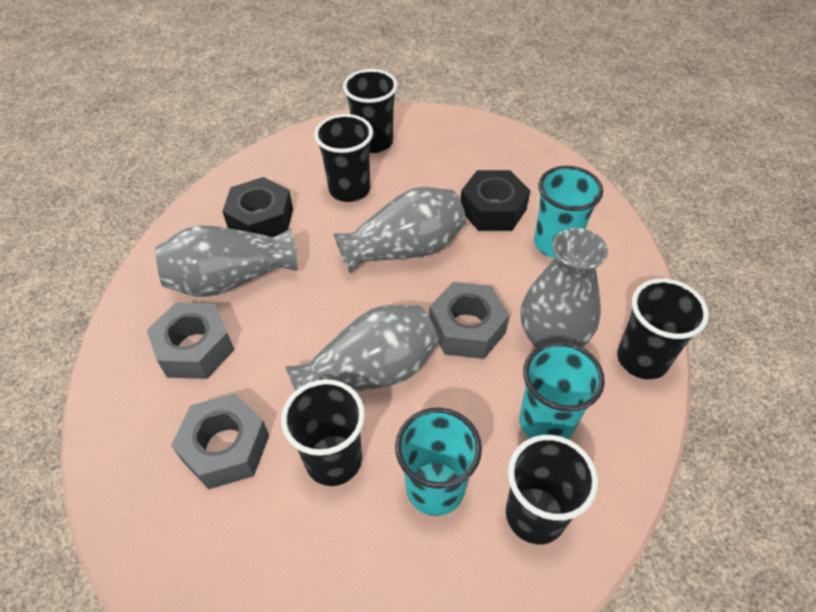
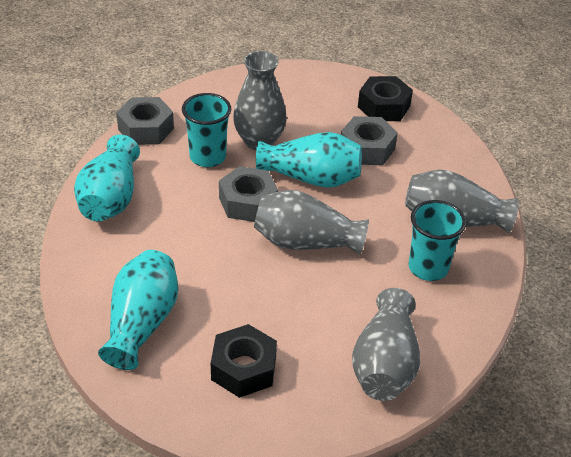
black cup: [281,379,365,486] [314,114,373,202] [343,69,398,153] [506,435,598,544] [617,278,709,380] = 5 -> none = 0
turquoise cup: [395,407,482,516] [520,341,605,439] [534,166,603,258] = 3 -> [182,93,231,167] [409,200,466,281] = 2
turquoise vase: none = 0 -> [74,134,140,221] [98,250,178,370] [256,132,362,188] = 3

